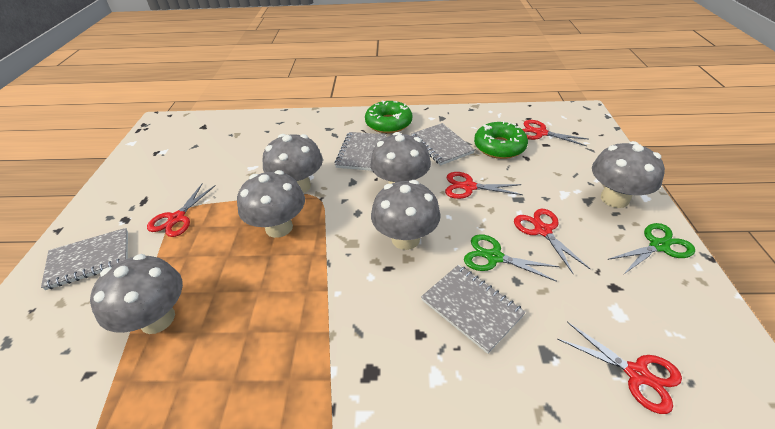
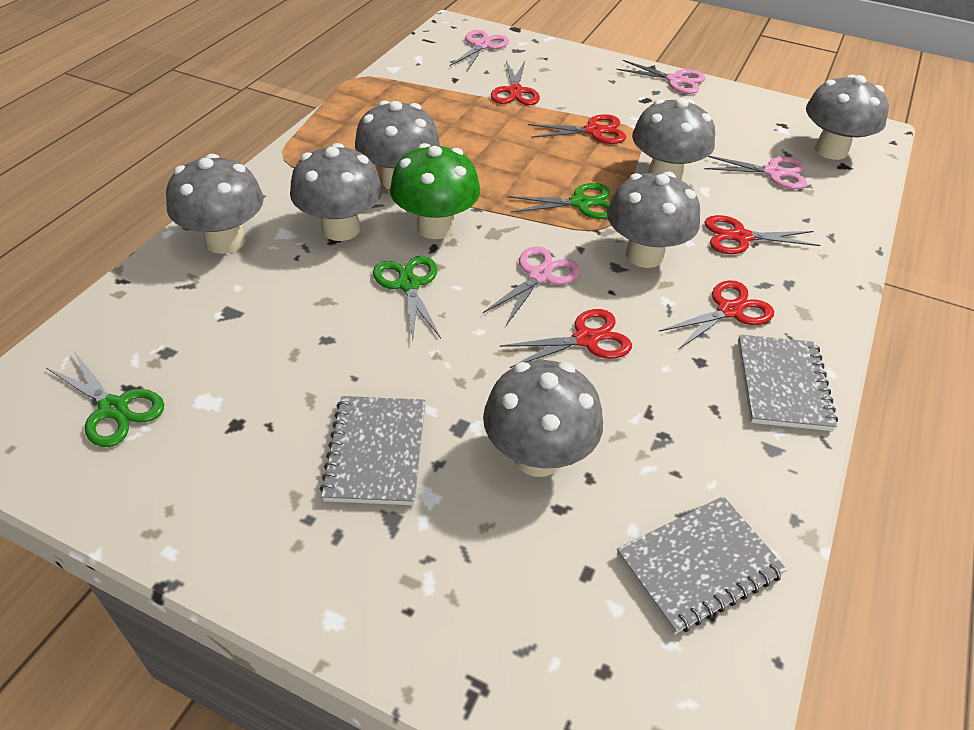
green donut: [365,101,412,133] [474,121,528,159] = 2 -> none = 0
green mushroom: none = 0 -> [390,143,480,239] = 1
green scissors: [464,234,560,282] [607,223,695,275] = 2 -> [46,351,164,447] [373,256,441,341] [507,183,610,219] = 3
grey mushroom: [90,254,183,334] [237,170,305,238] [263,134,323,193] [370,132,431,184] [371,180,441,250] [592,141,665,208] = 6 -> [166,154,264,254] [290,143,382,241] [355,100,440,190] [483,360,603,477] [607,171,700,268] [632,98,715,180] [806,75,889,160] = 7
grey notebook: [41,228,128,290] [335,132,386,171] [410,123,475,165] [421,264,526,354] = 4 -> [320,396,426,505] [617,496,787,634] [738,334,838,431] = 3
pink scissors: none = 0 -> [450,30,509,71] [483,246,580,325] [616,60,706,94] [704,156,807,189] = 4

